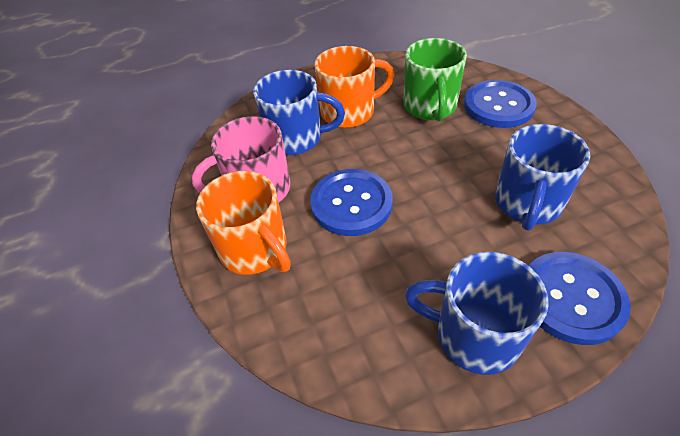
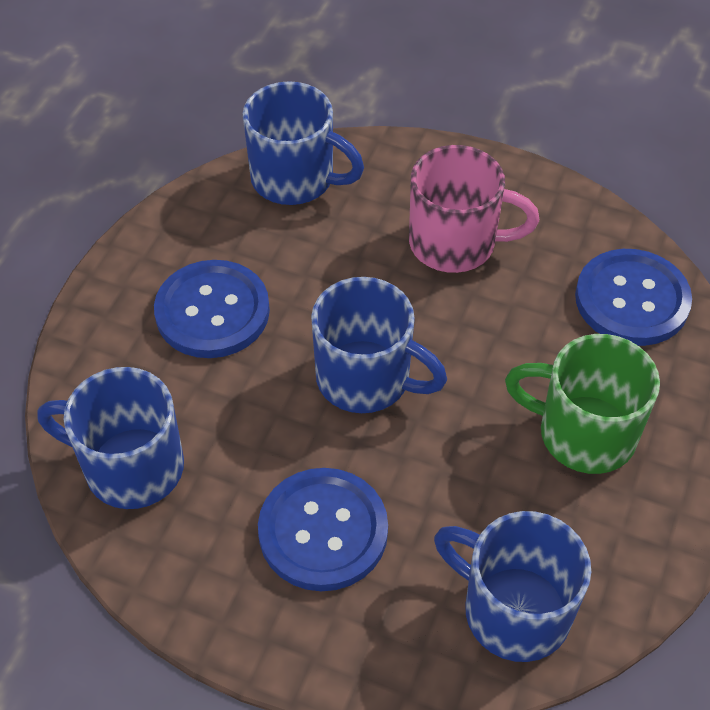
blue mug: [253,70,345,155] [405,252,549,375] [495,124,590,230] = 3 -> [37,367,184,509] [243,81,364,205] [311,277,447,413] [434,511,591,662] = 4
orange mug: [196,171,291,275] [315,46,394,128] = 2 -> none = 0

